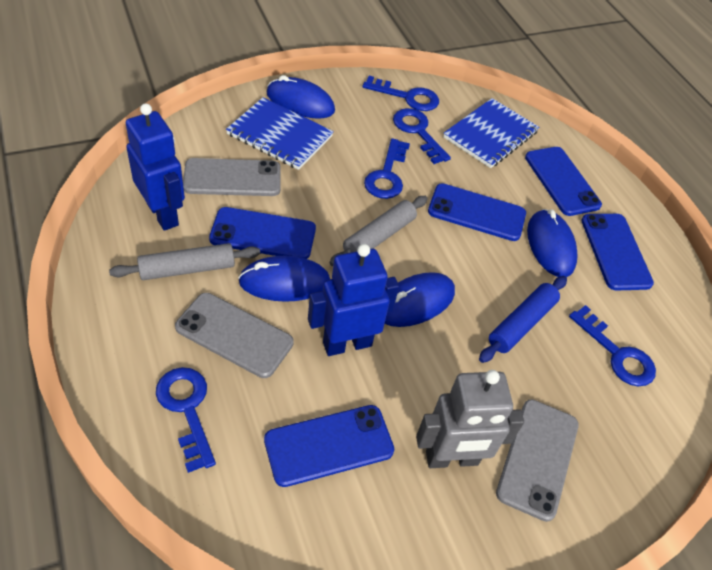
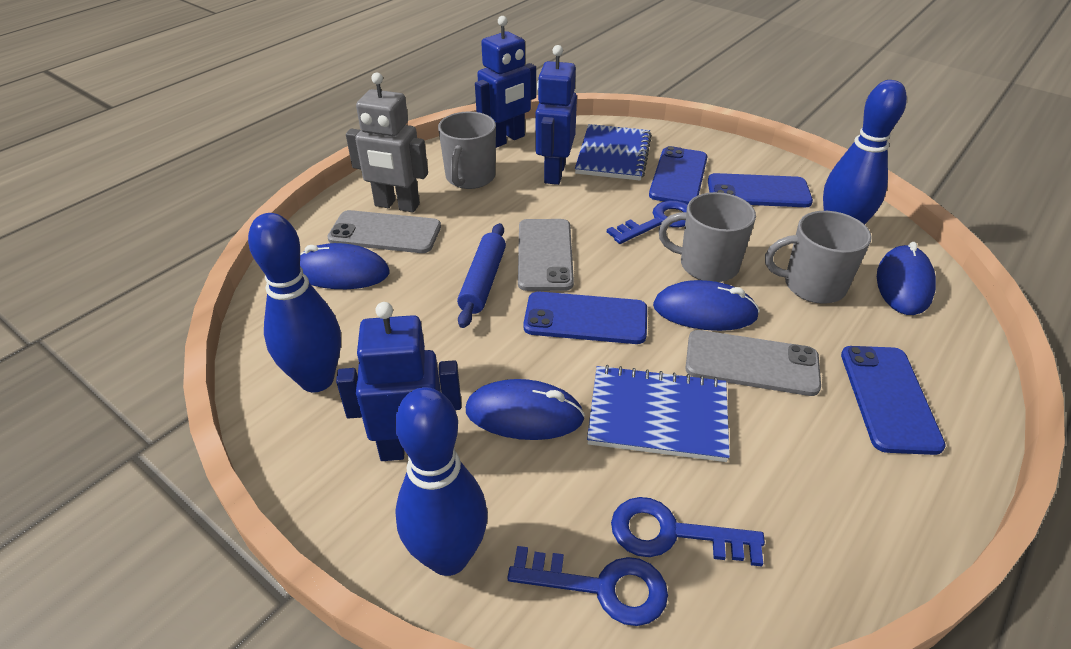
blue bowling pin: none = 0 -> [248,213,341,392] [395,387,488,576] [823,80,907,225] = 3
blue key: [156,367,216,473] [363,76,439,111] [364,138,410,199] [393,108,451,164] [569,305,656,386] = 5 -> [507,546,668,626] [607,201,688,244] [611,497,765,567] = 3
blue phone: [209,207,316,259] [264,405,394,487] [428,183,526,241] [525,147,602,216] [581,214,654,291] = 5 -> [523,292,647,344] [649,146,707,204] [708,173,813,207] [841,346,946,455] = 4
blue robot: [126,103,185,231] [308,244,399,356] = 2 -> [336,302,461,461] [475,16,536,148] [536,45,577,185] = 3
grey mug: none = 0 -> [438,111,496,189] [659,192,756,282] [765,211,872,304] = 3
grey rolling pin: [109,243,260,280] [329,196,428,266] = 2 -> none = 0

